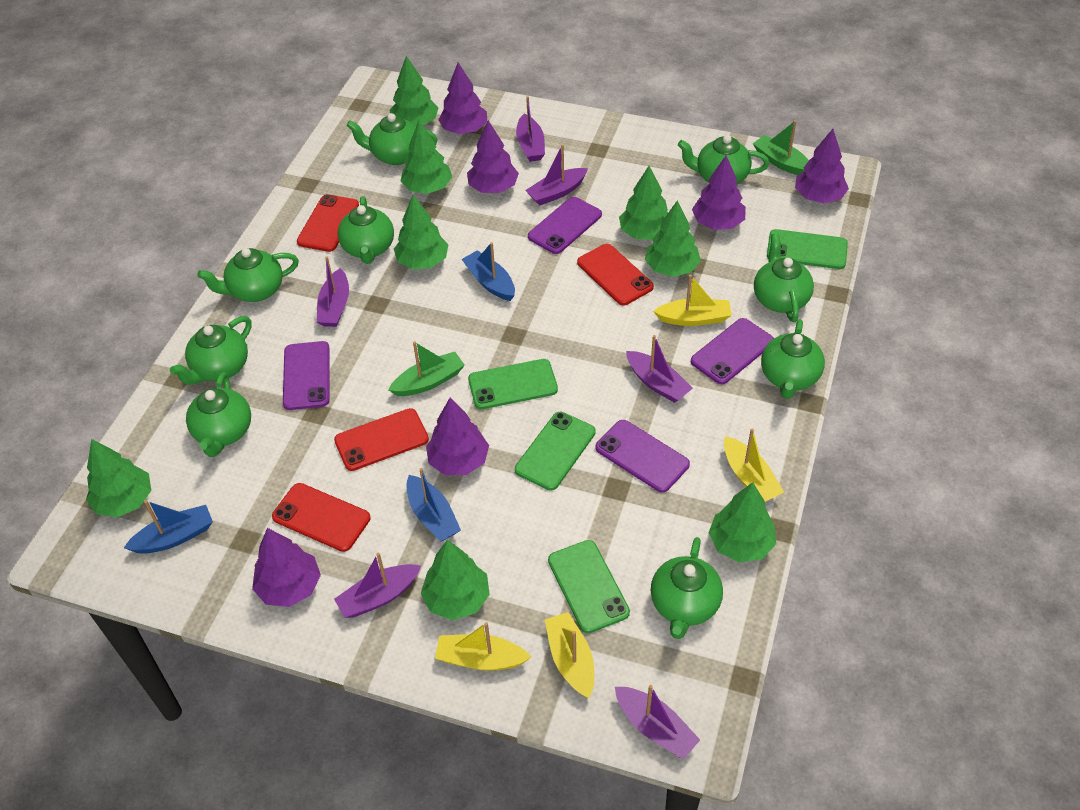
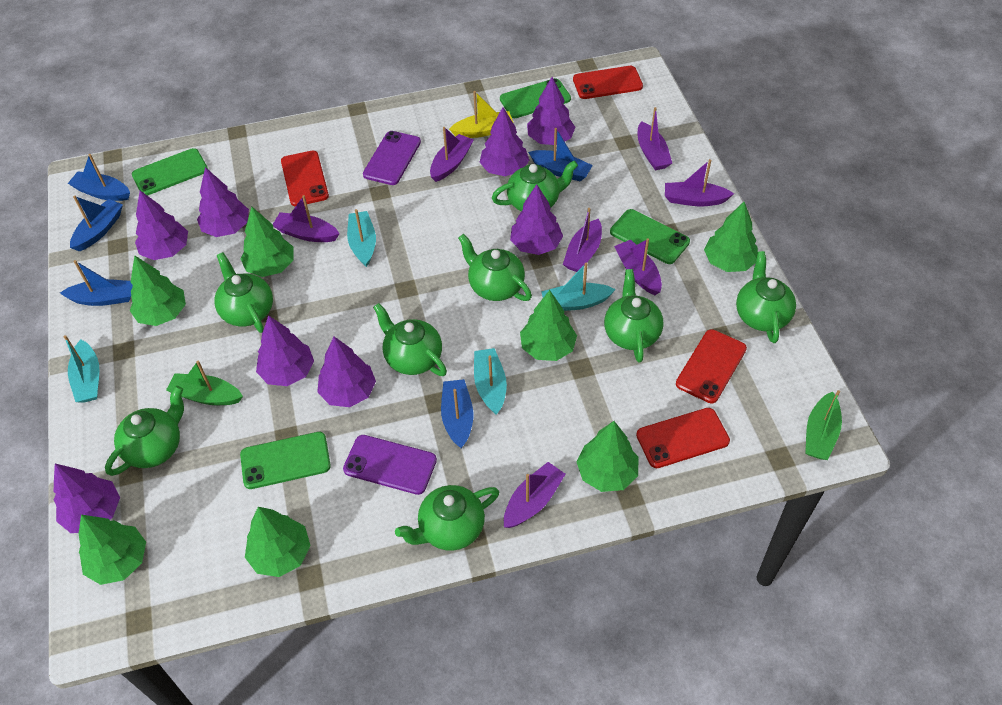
blue boat: [124,500,213,554] [407,468,461,541] [462,242,515,301] = 3 -> [60,260,133,306] [68,154,130,201] [70,196,123,251] [441,379,473,448] [528,128,593,182] = 5
green teapot: [170,316,252,385] [186,372,251,457] [197,248,299,302] [337,196,394,264] [347,113,438,165] [651,537,723,639] [678,135,769,184] [754,233,814,322] [761,319,825,399] = 9 -> [105,386,184,476] [214,252,273,333] [373,303,447,376] [395,485,499,551] [458,234,532,301] [492,161,578,211] [604,269,663,362] [736,251,796,343] = 8
green tree: [86,439,152,518] [389,56,439,126] [394,195,449,269] [400,121,452,194] [421,540,490,620] [619,166,668,240] [645,200,701,277] [709,482,776,562] = 8 -> [79,514,146,585] [130,255,186,326] [241,207,294,277] [245,507,311,577] [520,290,577,361] [577,421,639,492] [704,202,758,272] = 7
purple boat: [317,257,349,327] [334,553,421,618] [516,96,545,162] [525,145,588,205] [615,685,700,759] [626,335,693,403] = 6 -> [273,195,340,242] [430,127,474,182] [504,462,566,528] [563,208,602,272] [614,238,662,295] [638,107,672,170] [665,159,734,206] = 7
purple phone: [283,341,330,410] [528,197,602,254] [595,420,690,493] [691,318,774,384] = 4 -> [343,435,437,495] [363,131,421,185] = 2
purple tree: [252,528,321,607] [426,398,489,475] [438,63,487,134] [467,120,519,193] [692,156,746,230] [795,129,849,203] = 6 -> [54,464,120,533] [135,191,188,260] [197,167,249,237] [256,315,314,386] [317,337,376,407] [479,107,530,176] [510,184,563,255] [527,77,576,145] = 8
turquoise boat: none = 0 -> [64,335,99,403] [347,209,376,267] [474,348,507,415] [541,262,616,311] = 4
yellow boat: [435,622,531,671] [545,612,594,698] [653,274,732,326] [724,428,784,502] = 4 -> [449,91,513,138] = 1

